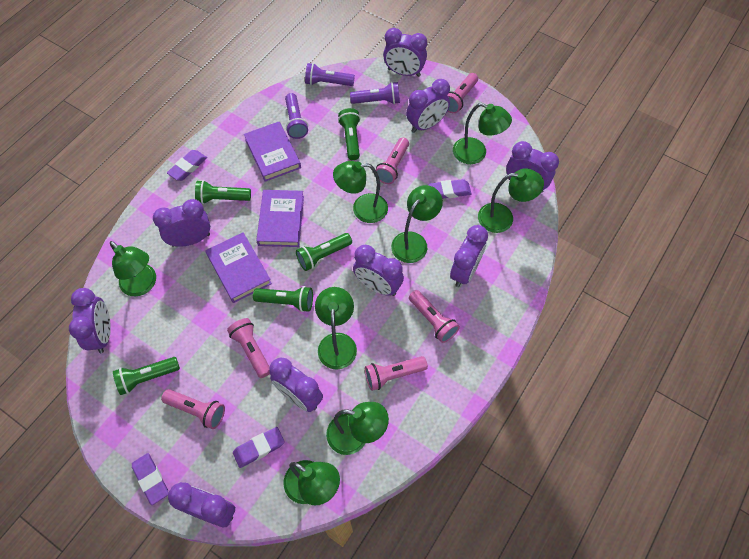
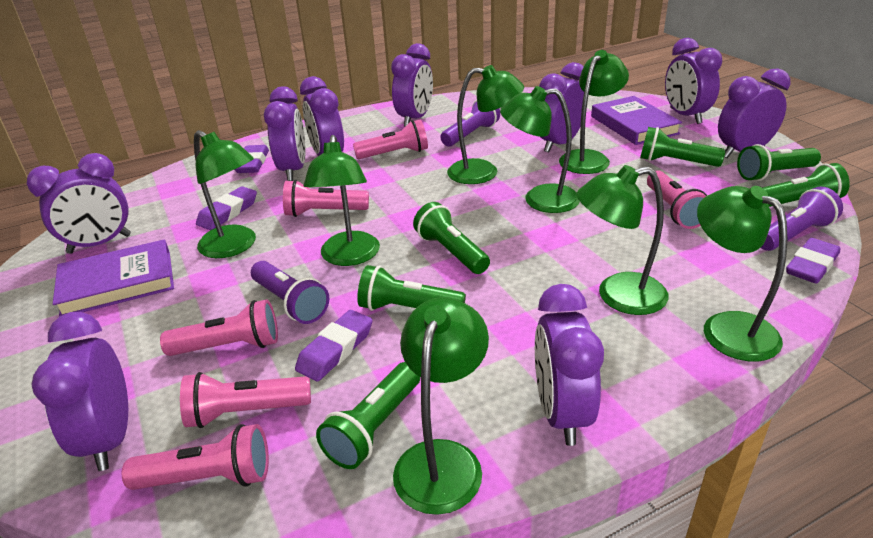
green flashlight: [113,357,180,395] [195,180,251,204] [253,286,313,312] [296,233,352,271] [338,108,360,160] = 5 -> [316,362,420,469] [357,265,466,311] [413,202,490,274] [640,127,725,167] [737,144,821,181] [762,163,850,207] = 6
purple book: [205,232,272,303] [244,122,301,182] [256,190,304,247] = 3 -> [53,239,174,317] [591,96,682,145] = 2

